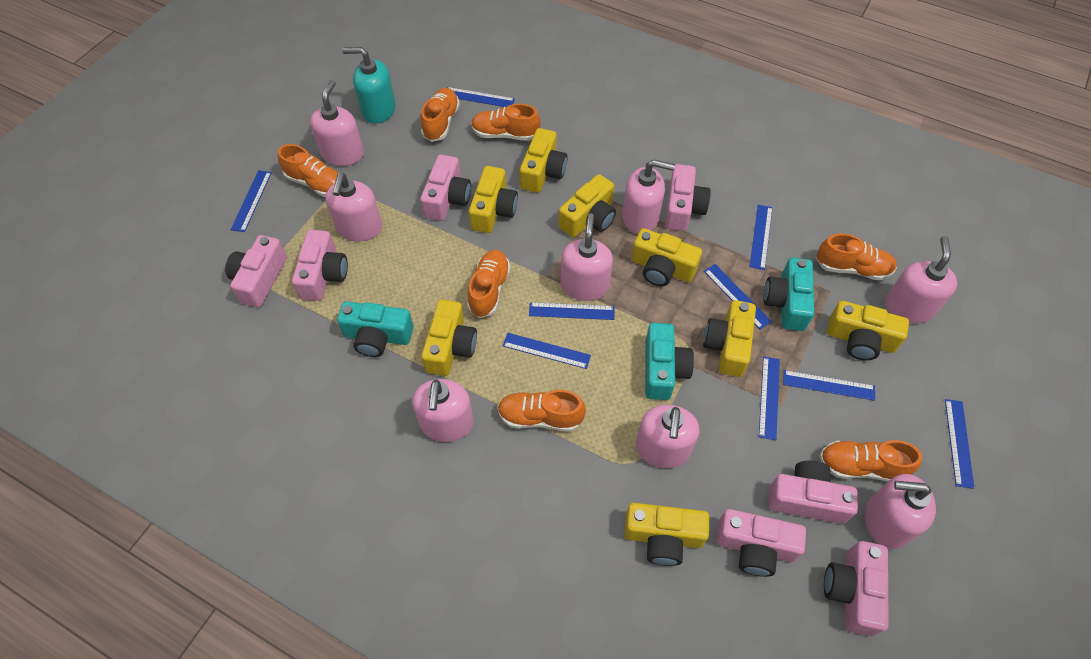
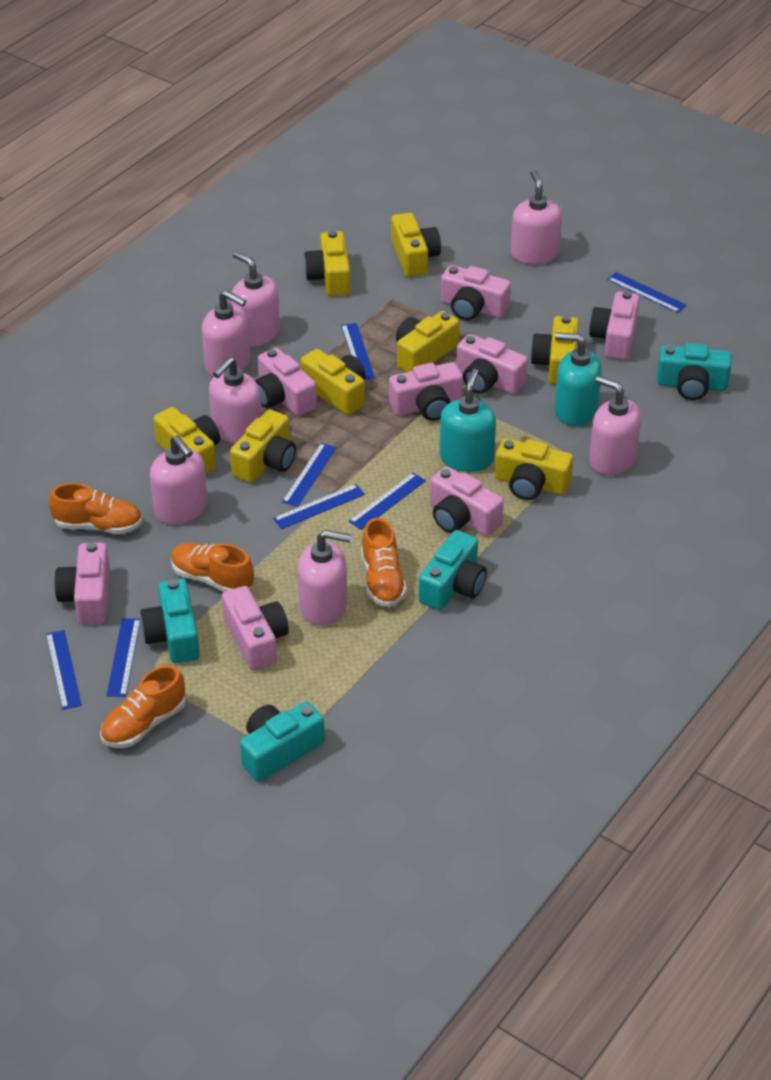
blue ruler: [231,170,272,232] [447,87,515,107] [503,333,591,369] [529,302,615,320] [704,264,772,329] [750,205,773,270] [759,357,780,440] [783,370,875,401] [945,399,974,489] = 9 -> [46,630,82,710] [107,618,140,697] [273,484,365,529] [282,443,337,507] [341,323,375,380] [348,473,426,530] [607,272,687,313] = 7
orange shoe: [278,144,339,197] [421,88,460,142] [467,250,511,318] [471,104,541,141] [497,390,586,432] [816,233,897,281] [819,440,923,482] = 7 -> [49,483,142,534] [100,665,186,748] [171,542,254,592] [361,518,407,607] = 4
pink camera: [225,235,287,307] [292,230,348,301] [420,155,471,221] [665,164,711,231] [716,509,806,577] [768,461,858,524] [824,541,889,636] = 7 -> [54,542,110,624] [222,586,289,670] [255,348,317,416] [389,362,463,421] [430,467,504,536] [441,265,511,321] [456,334,528,394] [589,291,640,360] = 8
pink soap dispenser: [310,80,364,166] [325,173,382,241] [412,379,474,442] [561,213,613,301] [622,159,675,234] [636,405,699,468] [865,474,936,549] [885,236,957,323] = 8 -> [150,435,208,525] [202,290,250,377] [209,357,262,444] [231,251,280,347] [298,530,351,626] [511,170,562,265] [589,376,641,475] = 7
turquoise camera: [337,301,414,357] [645,323,694,400] [763,258,814,331] = 3 -> [140,579,200,663] [240,702,325,782] [418,530,487,610] [657,343,732,400] = 4
turquoise soap dispenser: [342,47,396,124] = 1 -> [440,369,496,472] [555,333,602,426] = 2

